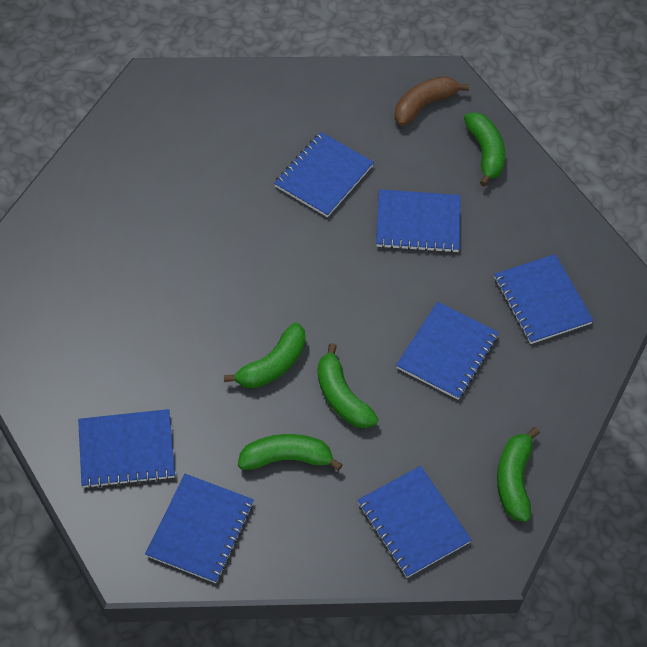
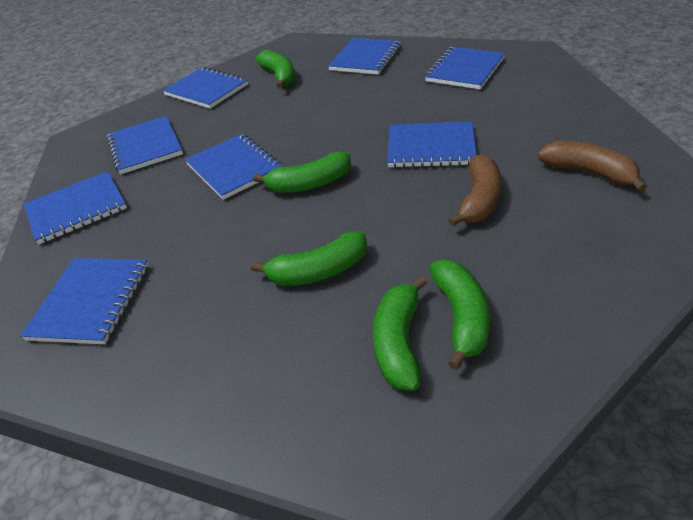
blue notebook: [78,409,175,489] [145,474,254,583] [274,132,374,217] [357,466,472,578] [376,189,461,253] [396,302,499,400] [494,254,594,344] = 7 -> [20,258,149,344] [24,171,127,244] [107,116,183,174] [163,67,248,109] [185,134,283,200] [328,38,401,75] [387,121,477,168] [425,47,505,89] = 8
brown banana: [395,76,469,126] = 1 -> [448,154,501,227] [537,141,647,192] = 2

